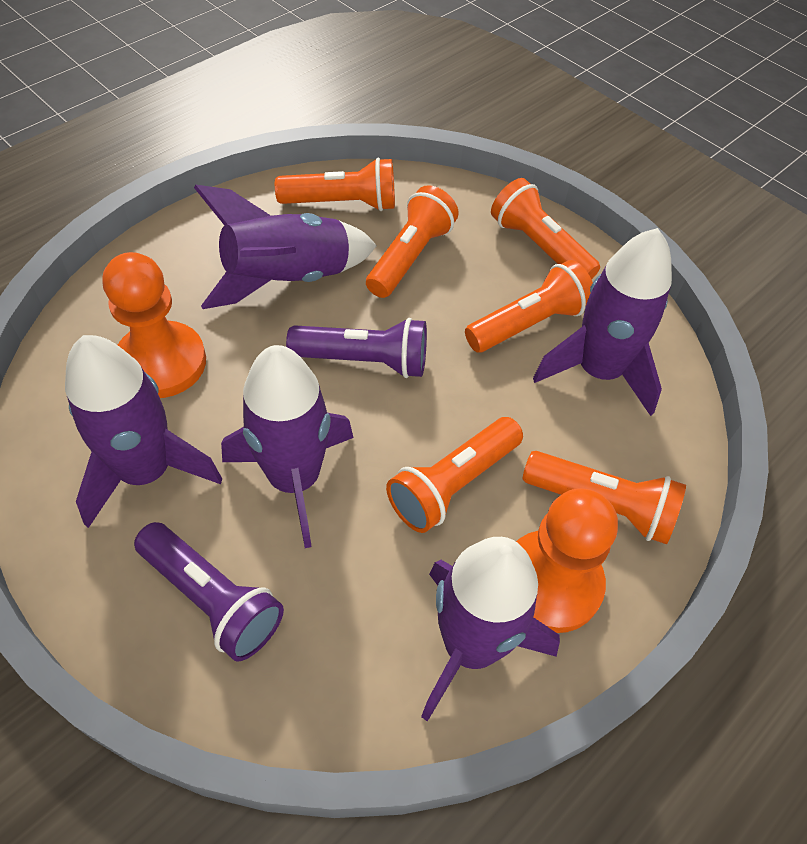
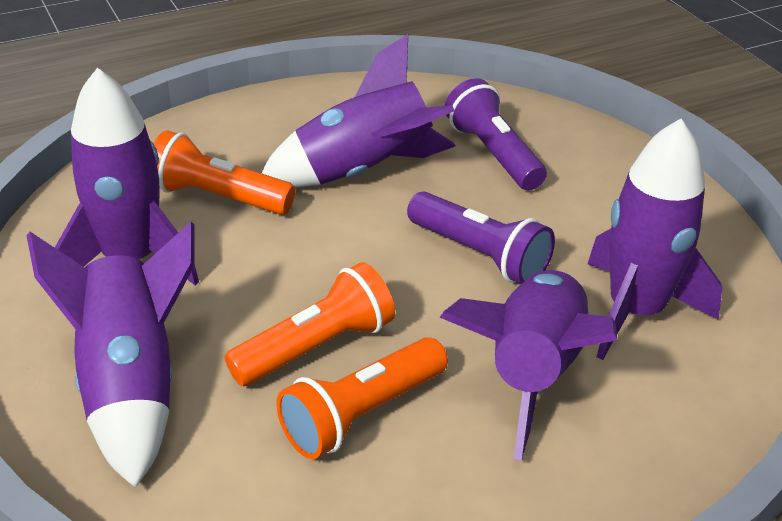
orange flashlight: [275,158,395,211] [366,185,459,298] [386,417,523,533] [465,260,593,352] [491,178,600,280] [522,451,686,544] = 6 -> [153,131,295,215] [225,262,395,386] [276,337,448,459] = 3
orange pawn: [103,252,206,398] [516,488,618,633] = 2 -> none = 0

